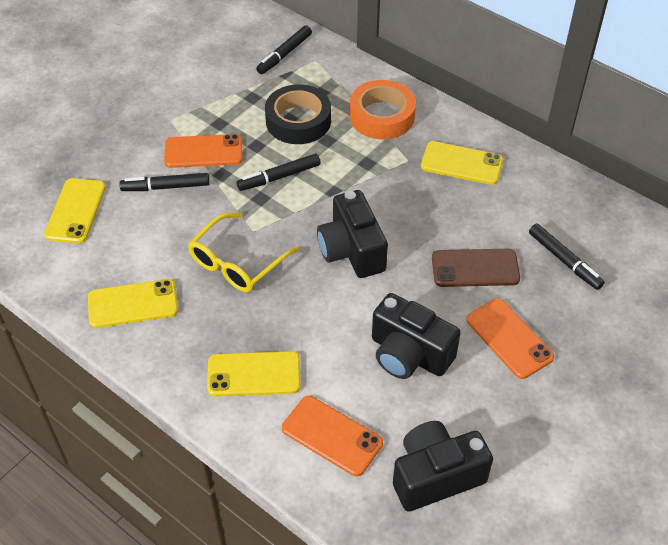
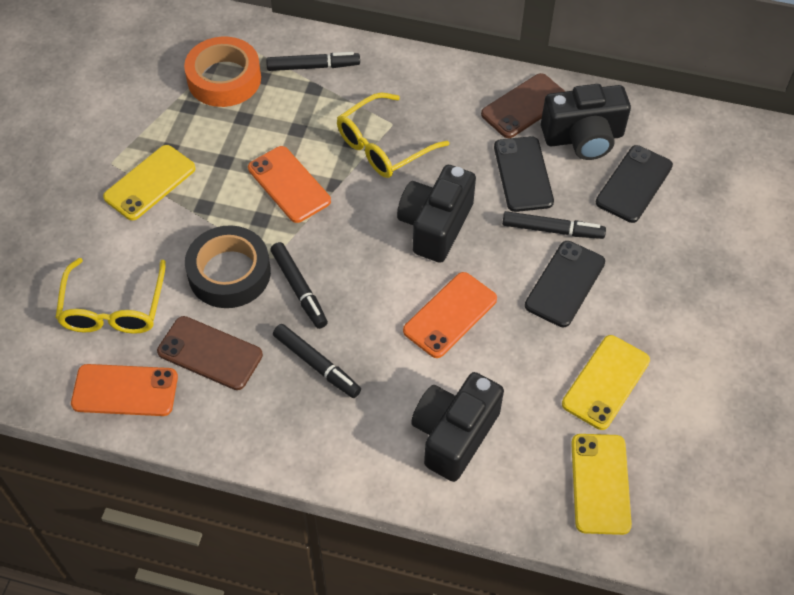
black phone: none = 0 -> [494,136,554,212] [525,241,605,327] [596,145,673,223] = 3
brown phone: [432,249,520,287] = 1 -> [157,316,263,390] [481,73,566,138] = 2
yellow glasses: [188,212,299,292] = 1 -> [55,258,166,334] [337,92,449,178] = 2
yellow phone: [44,178,106,244] [88,279,178,328] [207,351,300,397] [421,141,503,185] = 4 -> [103,145,196,220] [562,335,650,430] [571,434,632,535] = 3

